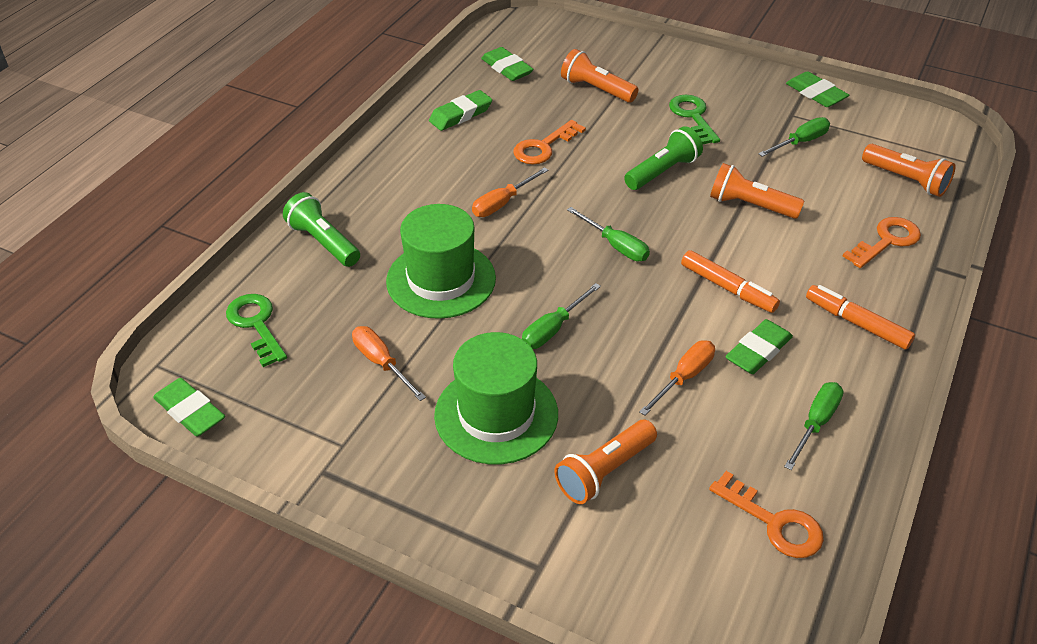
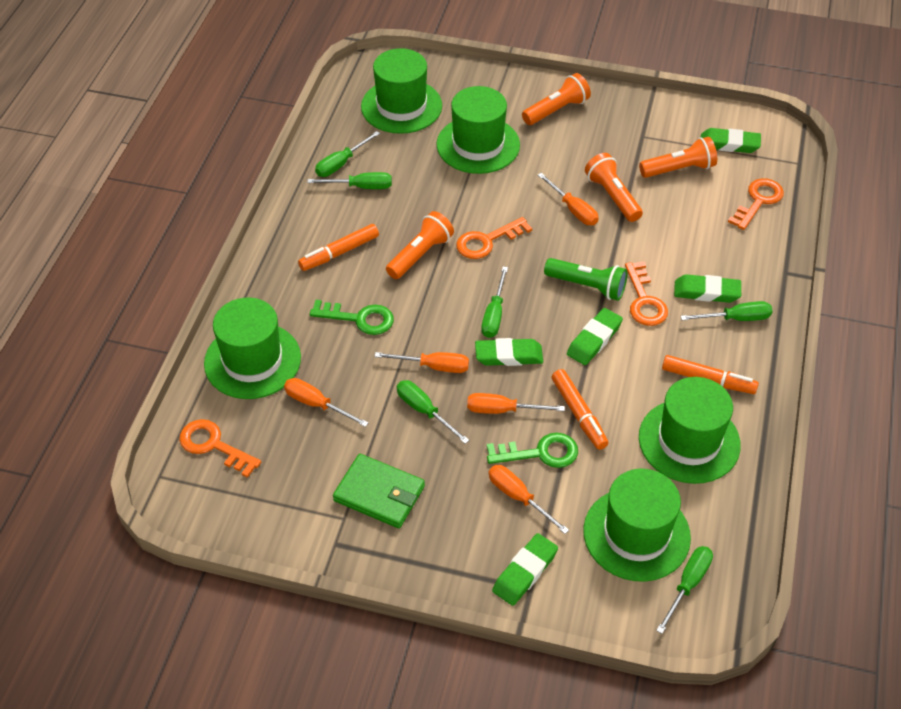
green flashlight: [283,192,360,267] [624,126,703,190] = 2 -> [544,258,627,301] = 1
green hat: [386,204,496,319] [434,332,558,464] = 2 -> [204,298,301,399] [361,48,442,134] [436,86,520,174] [583,469,691,582] [639,377,741,484] = 5
green screwdriver: [522,283,601,349] [567,207,650,261] [758,117,830,157] [784,382,844,470] = 4 -> [307,172,392,189] [315,131,380,177] [397,380,469,444] [481,267,508,338] [656,546,713,634] [681,301,773,321] = 6
green wallet: none = 0 -> [333,454,425,528] = 1
orange key: [513,120,586,164] [709,471,824,558] [842,217,921,268] = 3 -> [179,419,261,478] [456,217,532,259] [625,262,668,326] [728,178,784,230] = 4
orange marker: [681,250,780,313] [806,285,915,350] = 2 -> [298,224,379,271] [551,369,609,450] [662,355,759,394] = 3
orange screwdriver: [352,326,426,401] [472,167,549,217] [639,340,715,415] = 3 -> [284,378,369,427] [375,352,469,373] [467,393,565,414] [489,465,569,534] [538,173,599,225] = 5

